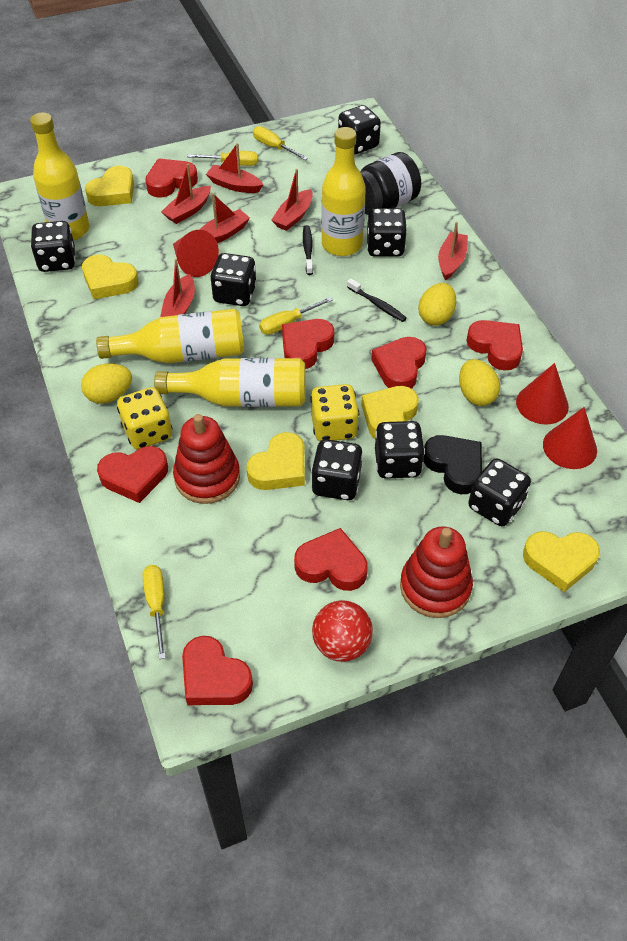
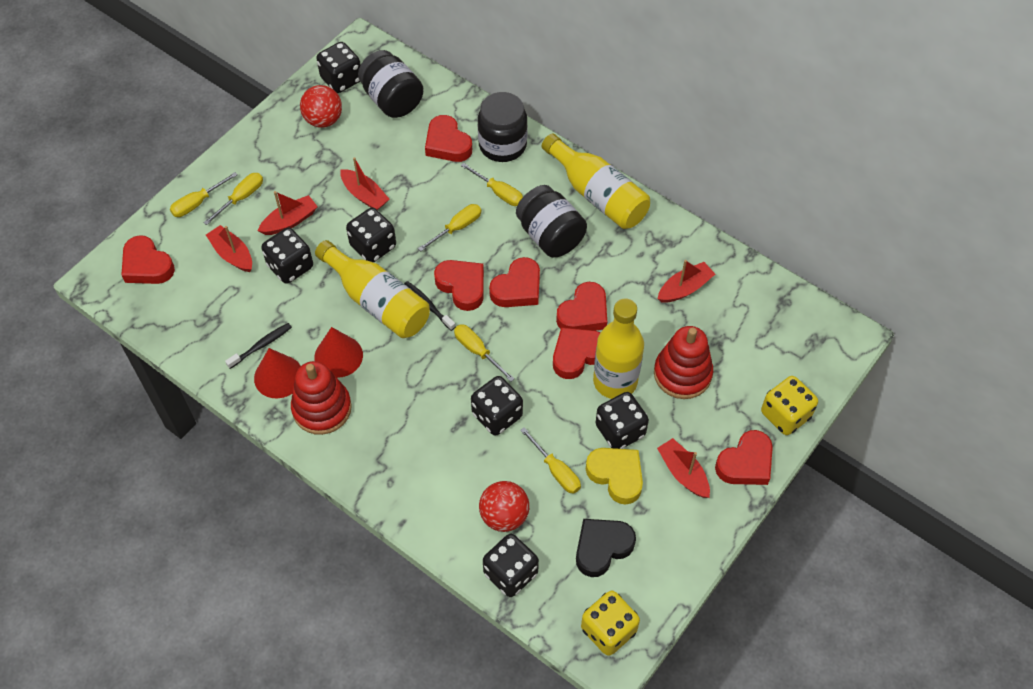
black dice: [30,221,76,272] [210,253,257,306] [311,439,363,500] [338,105,381,154] [366,208,407,257] [375,421,425,479] [468,458,531,526] = 7 -> [261,228,313,284] [316,42,361,93] [346,208,396,262] [471,376,523,436] [483,534,539,597] [596,392,649,449] = 6
black jar: [360,152,421,215] = 1 -> [358,50,424,118] [478,92,528,162] [516,185,587,257] = 3
red ball: [312,600,373,662] = 1 -> [300,85,342,128] [479,481,529,532] = 2
red boat: [160,259,195,317] [161,164,211,224] [200,193,250,243] [206,143,264,193] [271,169,313,231] [438,222,468,280] = 6 -> [206,225,252,272] [258,191,318,235] [340,157,389,210] [657,438,710,498] [658,260,715,303] = 5
red cone: [173,230,219,277] [516,363,569,425] [543,407,597,469] = 3 -> [254,348,301,399] [314,327,363,378] = 2
yellow bottle: [30,112,89,241] [96,309,244,363] [154,358,306,407] [321,127,366,256] = 4 -> [315,240,430,338] [542,133,650,229] [593,299,644,399] = 3
yellow egg: [81,363,132,404] [418,283,456,325] [459,359,500,406] = 3 -> none = 0
yellow heart: [82,254,138,299] [85,166,134,206] [246,432,305,490] [361,386,419,439] [523,531,600,592] = 5 -> [586,448,643,505] = 1
yellow screwdriver: [143,565,166,659] [187,151,258,166] [253,126,308,160] [259,297,333,335] = 4 -> [170,172,238,217] [203,173,263,225] [418,204,481,251] [454,324,515,382] [461,163,523,206] [520,427,581,494] = 6

